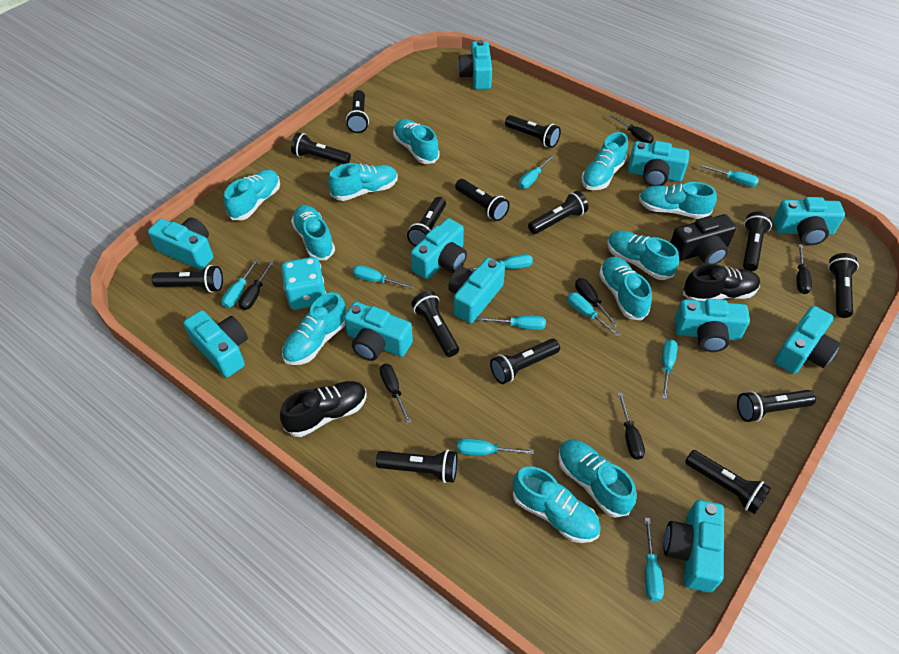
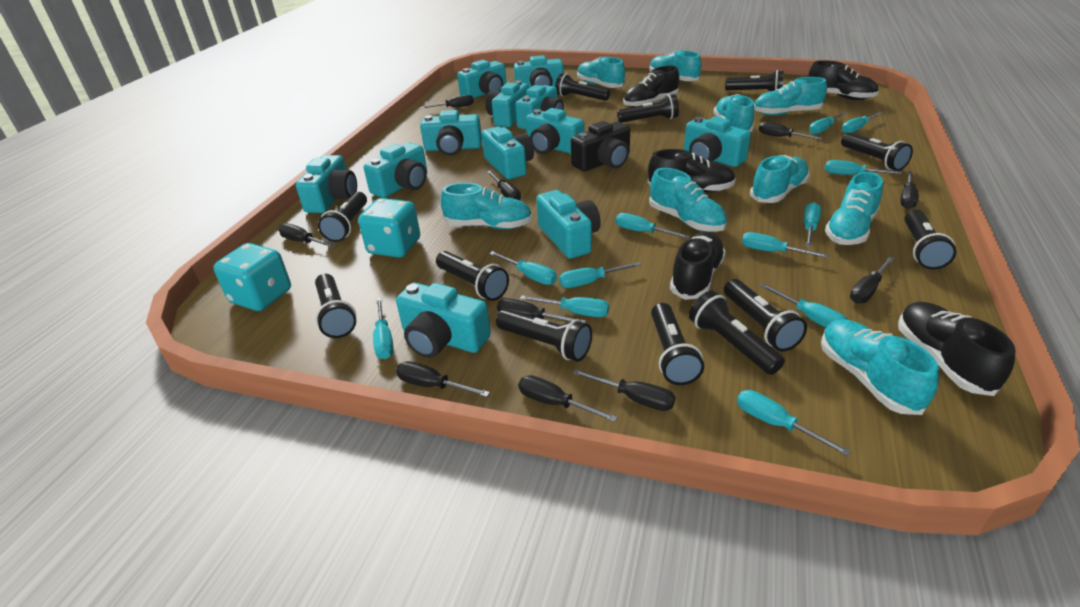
black flashlight: [152,265,223,293] [291,132,351,164] [346,90,369,133] [376,449,457,483] [407,197,446,246] [411,291,459,357] [455,179,510,221] [490,339,560,384] [505,115,561,148] [528,191,588,234] [685,450,771,514] [737,390,816,422] [743,211,772,271] [828,253,859,318] = 14 -> [315,274,356,338] [318,192,367,242] [436,251,509,301] [496,309,592,362] [555,73,610,101] [617,94,679,123] [651,303,704,385] [689,291,785,375] [724,279,807,351] [725,70,784,91] [841,133,913,171] [904,210,956,270] = 12
black screwdriver: [239,260,274,310] [380,364,411,424] [575,278,618,327] [609,114,654,143] [618,392,645,460] [797,244,812,294] = 6 -> [279,224,337,248] [396,361,490,397] [421,95,474,108] [487,171,521,200] [497,298,586,323] [518,375,618,422] [573,369,675,411] [759,122,823,140] [850,257,895,304] [900,171,918,209] = 10
black shoe: [280,381,367,437] [683,264,760,301] = 2 -> [623,66,679,107] [648,149,736,192] [670,232,726,300] [808,60,879,100] [898,302,1016,396] = 5
turquoise camera: [148,218,213,270] [183,310,248,377] [344,302,413,361] [411,218,467,279] [448,258,505,323] [458,40,492,89] [628,141,689,186] [664,500,724,593] [674,299,750,352] [773,197,845,245] [774,306,840,374] = 11 -> [296,155,357,213] [364,142,427,198] [396,282,491,358] [420,110,482,156] [457,60,506,98] [481,127,534,179] [485,80,529,127] [514,55,564,88] [515,85,564,130] [526,108,585,154] [536,190,601,259] [684,116,751,167] = 12
turquoise dice: [281,257,326,310] = 1 -> [213,243,291,311] [358,198,420,258] = 2
turquoise screwdriver: [222,258,259,308] [352,265,414,289] [457,438,534,455] [470,254,533,271] [478,315,546,330] [519,155,555,189] [567,292,620,337] [645,518,664,602] [662,339,678,399] [700,164,759,187] = 10 -> [373,298,394,359] [489,251,557,285] [520,295,609,317] [559,262,642,288] [616,213,690,239] [737,390,851,456] [742,232,829,258] [760,283,848,328] [804,202,821,247] [809,112,847,135] [825,160,902,175] [842,112,883,133] = 12
turquoise shoe: [224,169,280,220] [282,292,346,365] [291,205,335,260] [328,163,398,201] [393,119,439,164] [513,466,601,543] [558,440,637,518] [581,132,628,190] [599,257,652,320] [607,230,679,280] [639,182,717,219] = 11 -> [441,182,532,229] [577,57,625,88] [649,168,727,232] [650,50,701,81] [713,94,754,132] [750,155,810,203] [754,77,827,116] [821,319,939,415] [825,172,883,245] = 9

